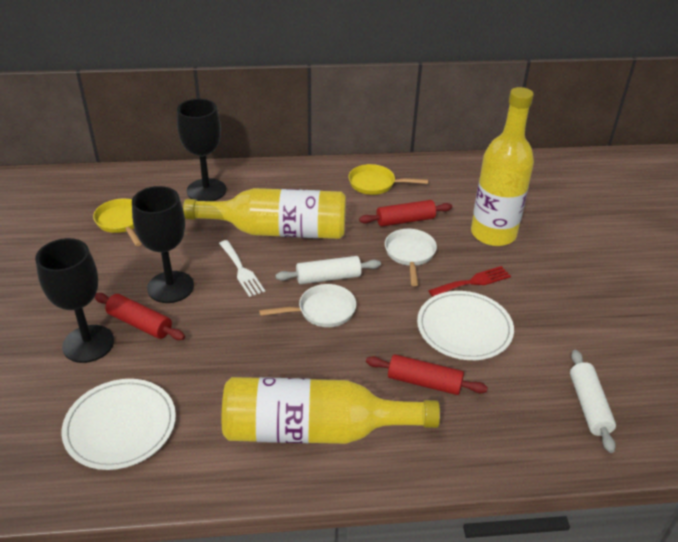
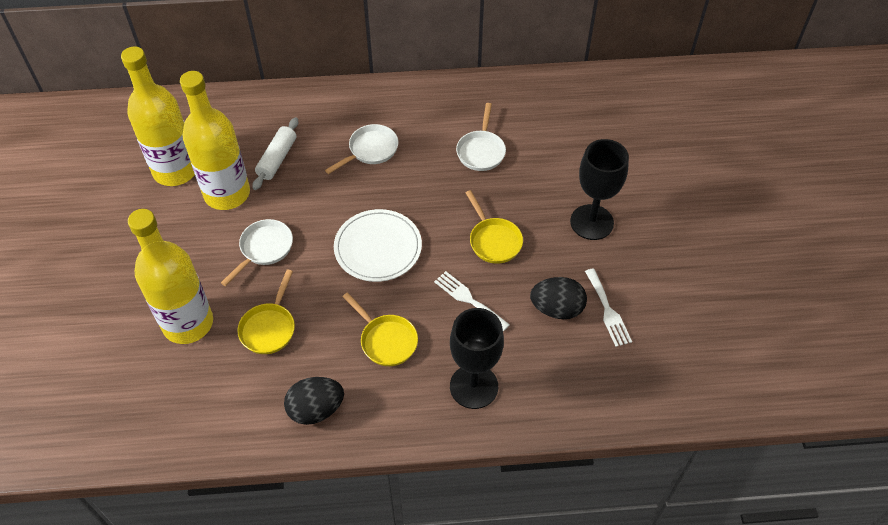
black egg: none = 0 -> [284,377,344,425] [530,277,587,320] = 2
black goblet: [35,238,114,363] [132,186,194,303] [177,99,226,201] = 3 -> [450,308,504,409] [570,139,629,240] = 2
red fork: [428,266,511,297] = 1 -> none = 0
red rolling pin: [94,293,185,340] [359,200,452,227] [366,354,488,395] = 3 -> none = 0
white fork: [219,240,265,297] = 1 -> [434,271,510,331] [585,268,632,347] = 2
white pan: [259,284,356,327] [385,229,437,286] = 2 -> [221,219,293,286] [325,124,398,174] [456,103,506,171] = 3
white plate: [62,379,176,470] [417,291,514,360] = 2 -> [334,209,422,282] = 1
white rolling pin: [276,256,381,284] [570,350,616,453] = 2 -> [252,117,298,190] = 1
yellow pan: [93,198,142,246] [348,164,428,195] = 2 -> [237,270,295,354] [342,292,418,366] [466,190,523,264] = 3

